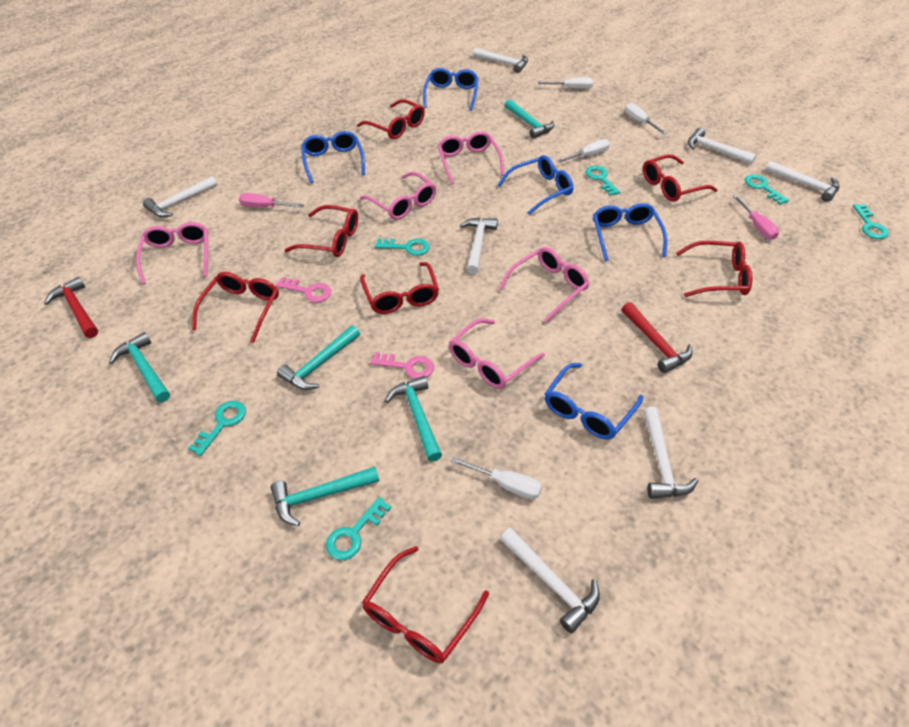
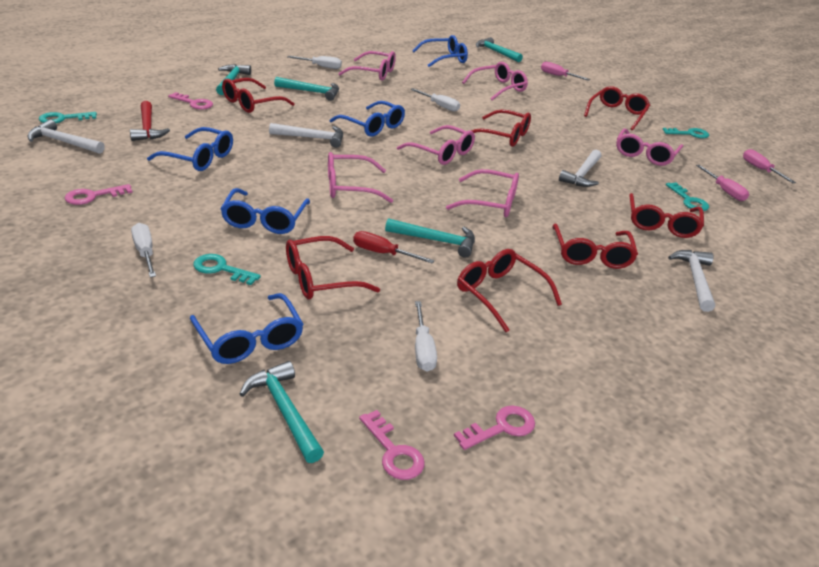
pink glasses: [136,222,208,284] [360,172,436,220] [438,131,504,184] [449,318,545,389] [499,247,590,323] = 5 -> [328,152,393,203] [338,51,396,81] [397,125,475,165] [446,169,519,217] [462,62,528,100] [616,128,683,166] = 6
pink key: [276,277,331,302] [370,352,434,379] = 2 -> [65,184,133,205] [168,92,213,110] [359,410,425,480] [454,405,535,450] = 4
pink screwdriver: [239,193,304,208] [733,195,779,240] = 2 -> [541,62,590,81] [696,165,749,201] [743,149,796,183] = 3
red hammer: [44,277,98,338] [622,302,693,373] = 2 -> [130,101,170,141] = 1
red screwdriver: none = 0 -> [353,231,434,263] = 1
turquoise key: [188,401,246,456] [326,497,391,560] [375,238,430,256] [585,166,620,196] [745,174,789,205] [853,204,889,239] = 6 -> [39,112,97,123] [193,254,261,285] [662,128,709,138] [666,182,709,211] = 4
white hammer: [143,176,217,218] [460,218,498,274] [473,48,528,73] [500,528,600,633] [643,407,698,499] [688,128,756,164] [765,161,839,202] = 7 -> [27,120,105,154] [269,123,343,148] [559,150,601,187] [668,250,715,312] = 4

